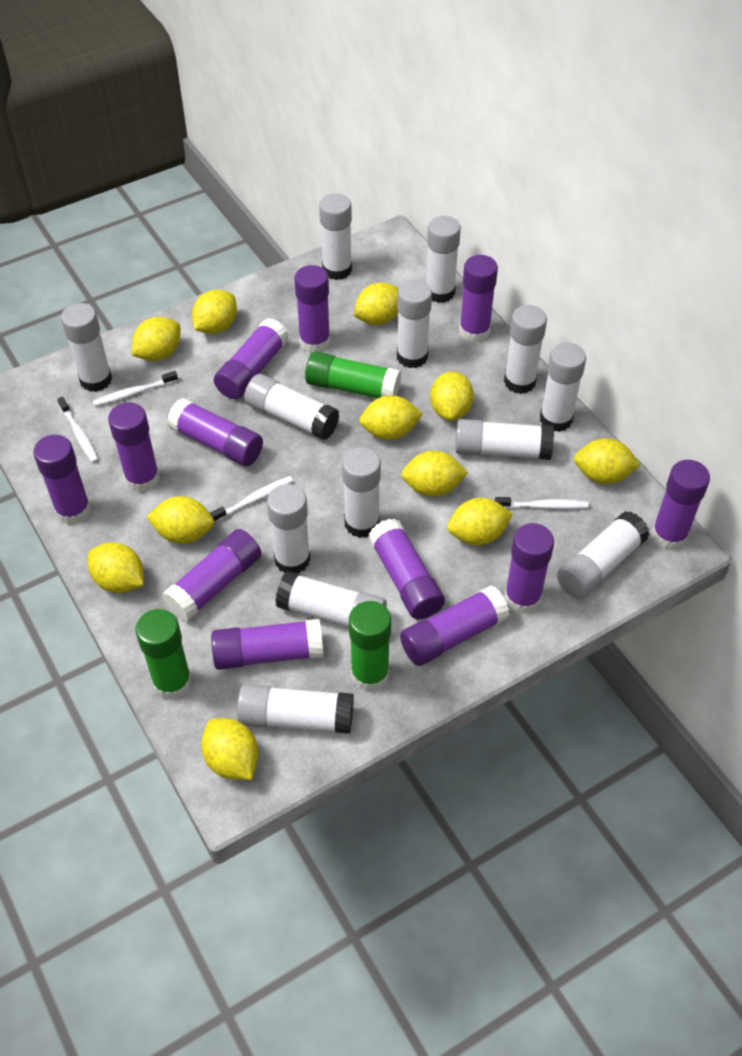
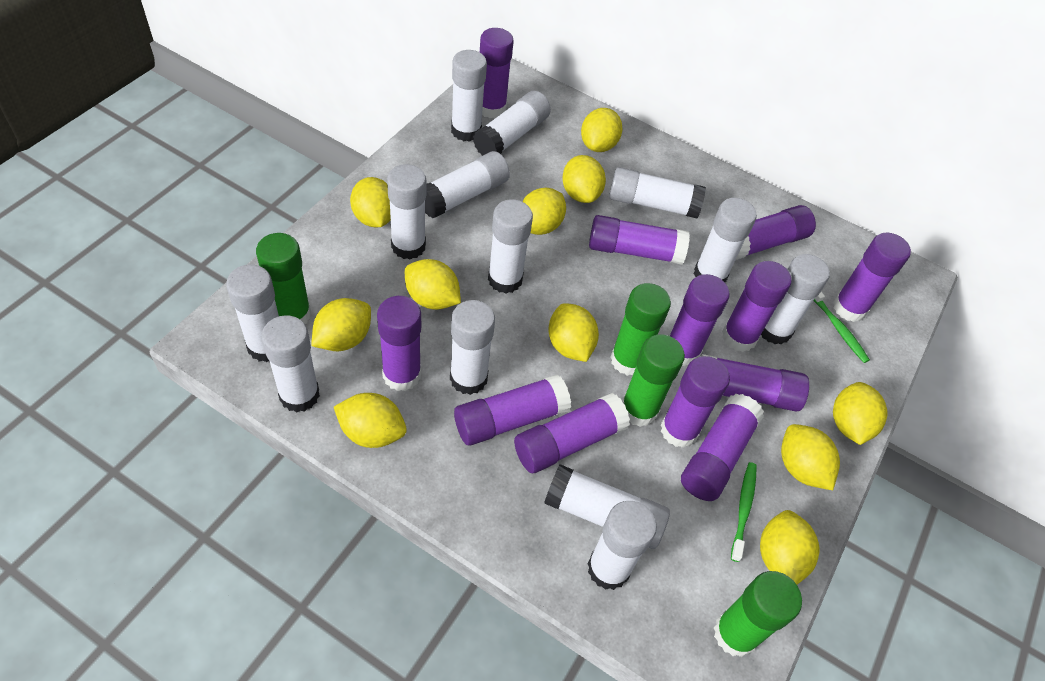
green glue stick: [135,609,192,700] [305,352,401,398] [349,601,391,691] = 3 -> [256,233,311,324] [610,283,671,376] [622,334,685,427] [714,571,802,657] = 4
green toothbrush: none = 0 -> [731,462,757,562] [814,292,870,363] = 2
white toothbrush: [57,397,99,463] [93,371,178,406] [210,476,293,523] [495,497,589,509] = 4 -> none = 0

